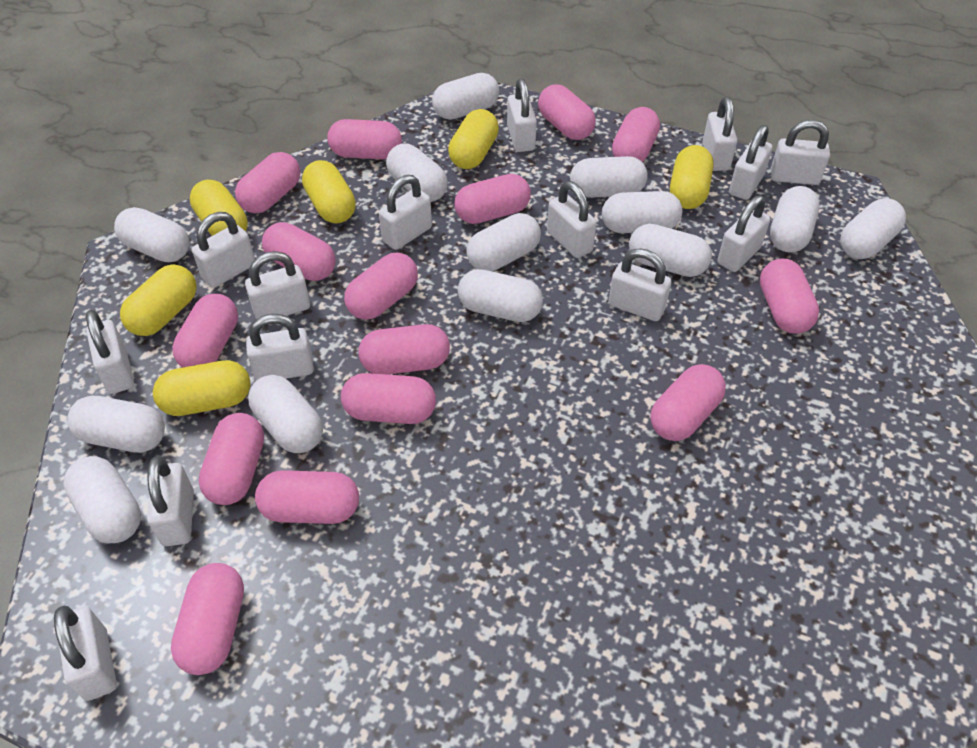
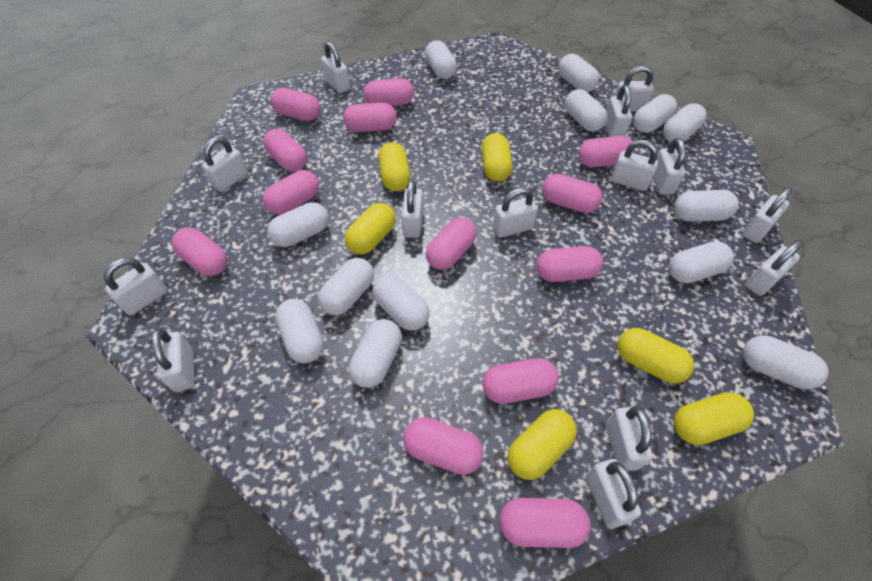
pink capsule: [171,563,244,675] [172,294,238,367] [198,413,264,505] [235,152,300,213] [255,470,359,524] [262,222,336,281] [327,119,402,159] [341,373,436,424] [344,253,418,320] [358,324,450,375] [454,174,531,224] [538,84,596,140] [612,107,660,162] [650,364,726,441] [760,259,819,334] = 15 -> [172,228,227,276] [262,170,319,215] [263,129,307,172] [271,88,320,121] [343,103,397,132] [363,78,414,106] [403,417,484,475] [426,217,477,270] [482,358,559,404] [499,498,591,548] [536,246,603,282] [542,174,602,213] [579,136,635,167] = 13

